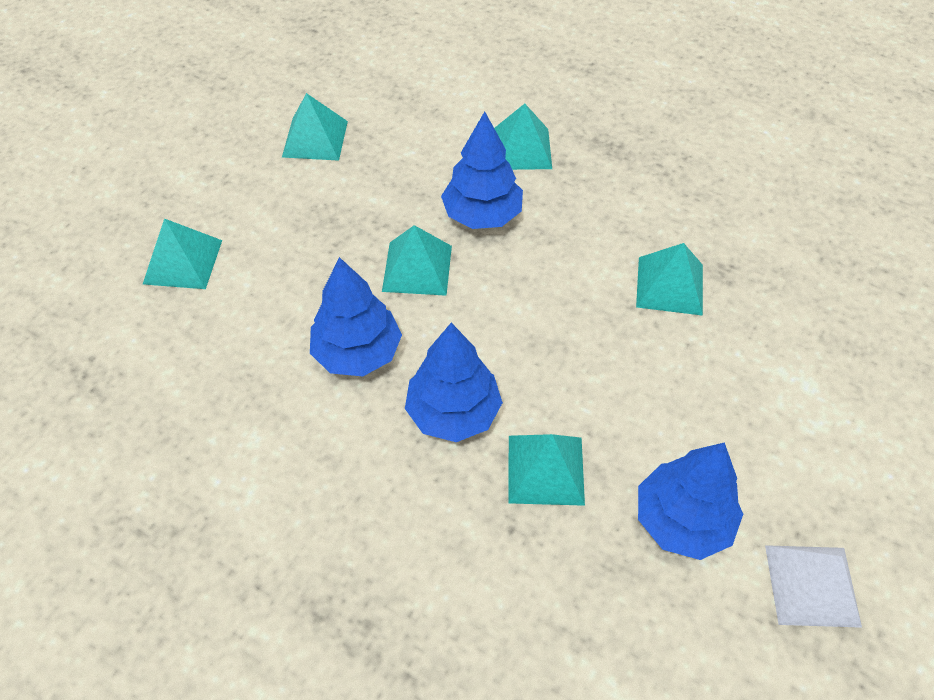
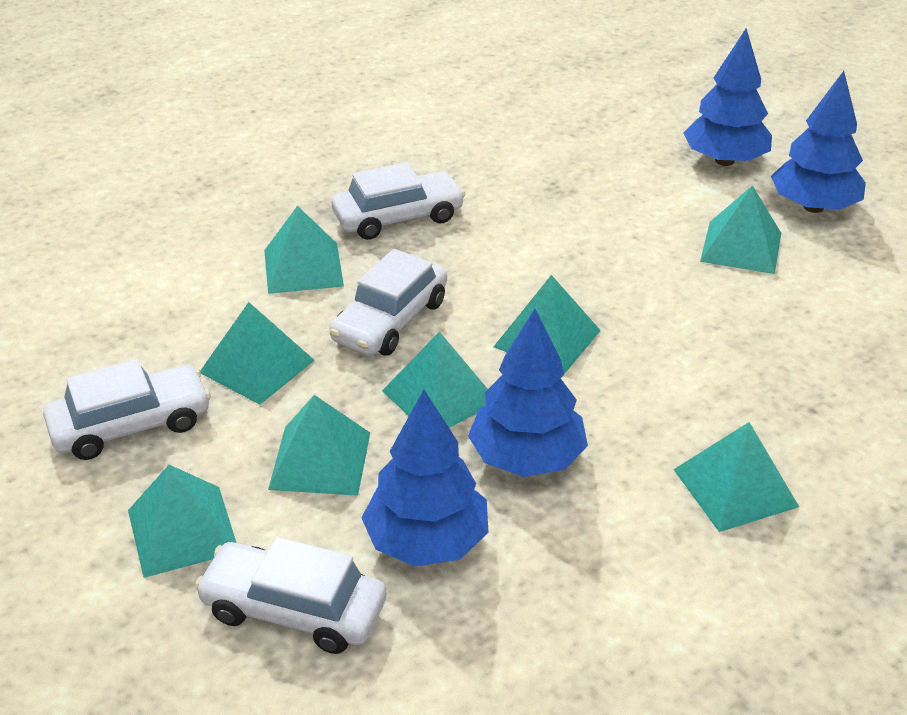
turquoise pyramid: [143,218,222,289] [282,93,348,161] [382,225,452,296] [494,104,552,170] [508,434,585,506] [636,243,703,316] = 6 -> [128,465,236,578] [200,302,315,405] [264,206,344,294] [268,395,370,496] [382,331,488,428] [494,275,601,374] [673,422,799,532] [700,185,781,274] = 8
white car: none = 0 -> [43,359,211,460] [195,537,386,654] [329,249,447,356] [331,162,466,240] = 4
white pyramid: [765,545,862,628] = 1 -> none = 0

